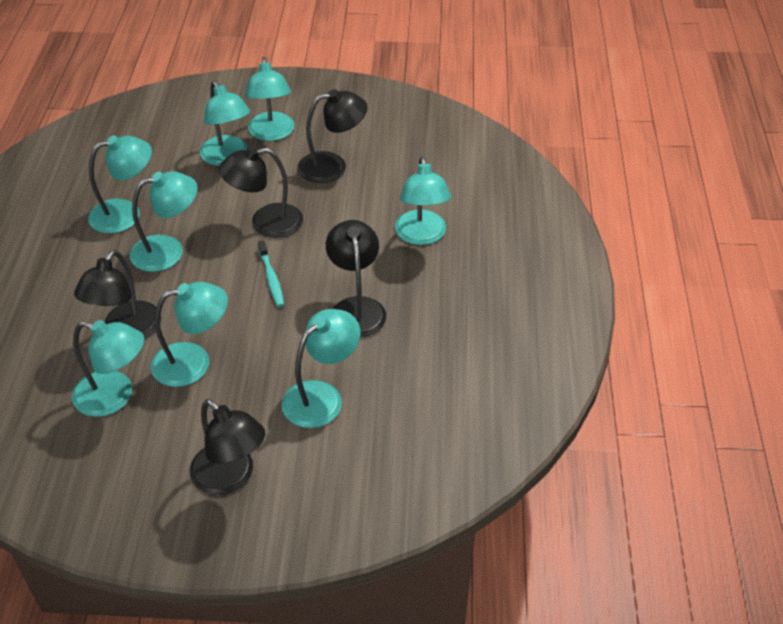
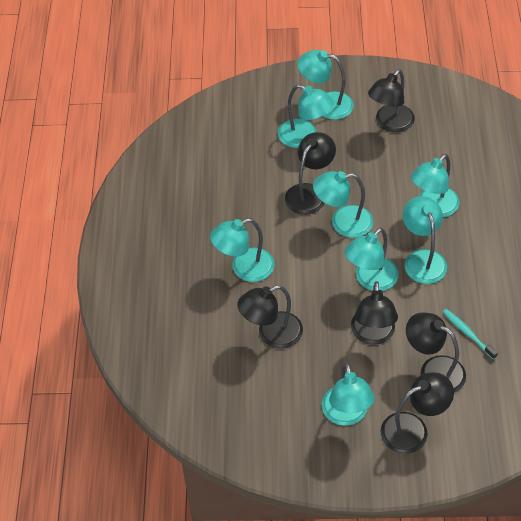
black lamp: [74,250,161,339] [190,399,265,495] [219,146,303,238] [298,89,368,183] [326,220,386,337] = 5 -> [237,285,303,349] [285,132,336,215] [351,281,398,345] [368,69,415,132] [380,372,454,454] [406,312,466,393] = 6

